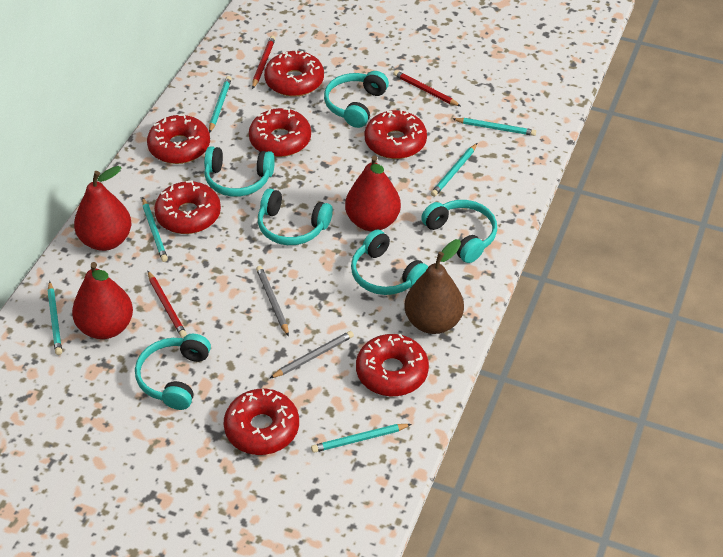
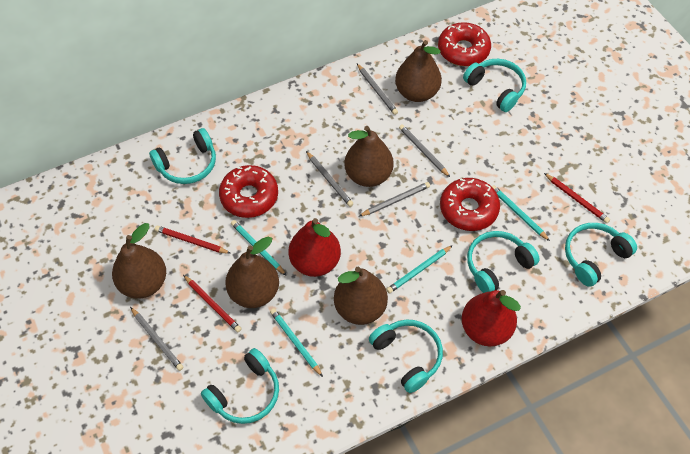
brown pear: [405,239,464,334] = 1 -> [112,223,166,299] [225,236,279,308] [334,267,388,325] [344,126,394,187] [395,40,442,102] = 5
grey pencil: [256,266,289,336] [269,331,354,379] = 2 -> [130,307,184,371] [306,151,353,207] [357,64,398,115] [359,182,430,216] [399,124,450,177] = 5
red donut: [147,114,210,164] [154,181,221,234] [224,389,299,455] [249,108,311,157] [264,50,324,97] [356,334,429,396] [364,110,427,159] = 7 -> [219,165,278,218] [438,22,491,66] [440,178,500,231] = 3
red pear: [72,262,133,339] [74,166,131,251] [345,155,401,231] = 3 -> [289,218,341,277] [462,290,521,346] = 2
turquoise pencil: [47,281,62,355] [142,198,168,262] [209,76,232,133] [311,424,412,453] [431,143,477,197] [453,118,536,136] = 6 -> [231,220,287,276] [270,308,323,377] [386,245,453,294] [491,185,550,241] = 4

